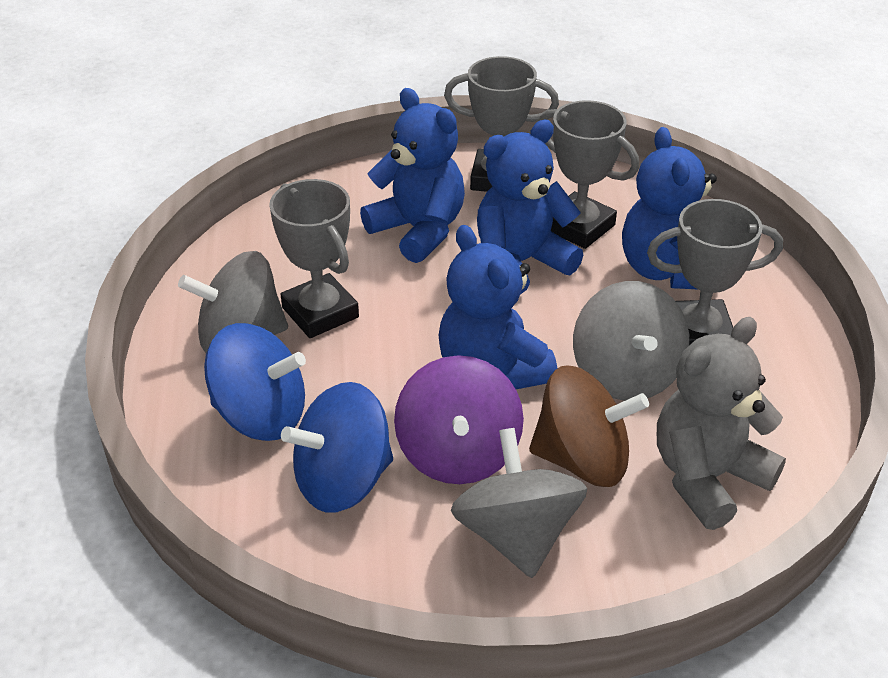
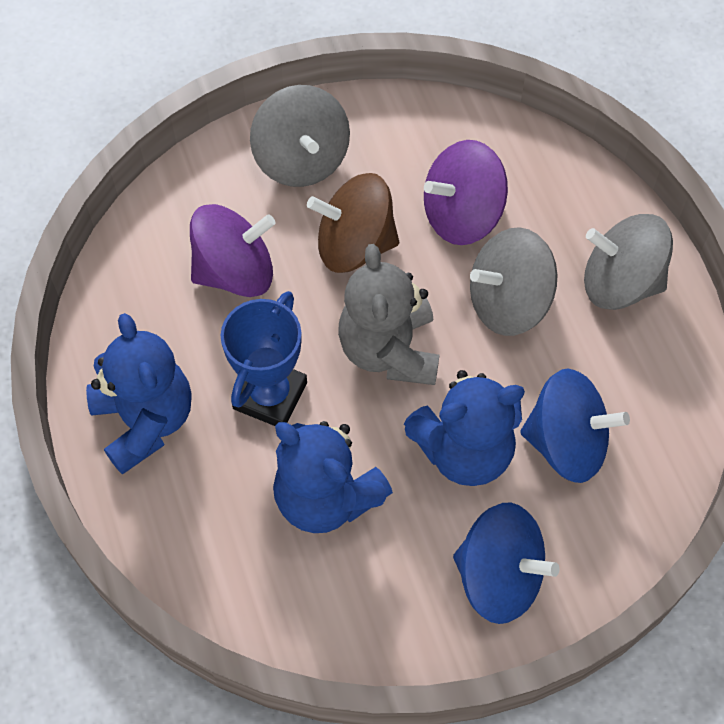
blue teddy bear: [360,88,465,263] [439,225,557,389] [477,120,583,294] [622,127,717,289] = 4 -> [86,313,192,475] [273,421,393,533] [404,370,525,486] = 3
blue trophy: none = 0 -> [221,291,307,426] = 1
grey trophy: [269,179,359,338] [444,56,559,192] [539,100,639,249] [647,199,783,345] = 4 -> none = 0
purple spinning top: [394,355,524,484] = 1 -> [190,204,276,297] [424,140,508,245] = 2

